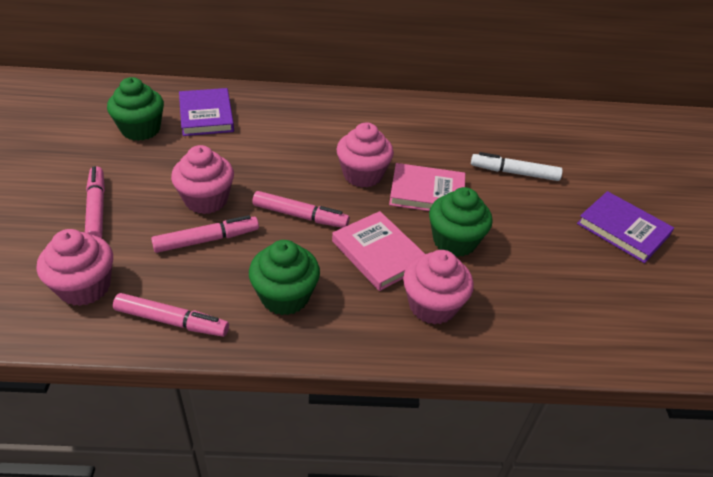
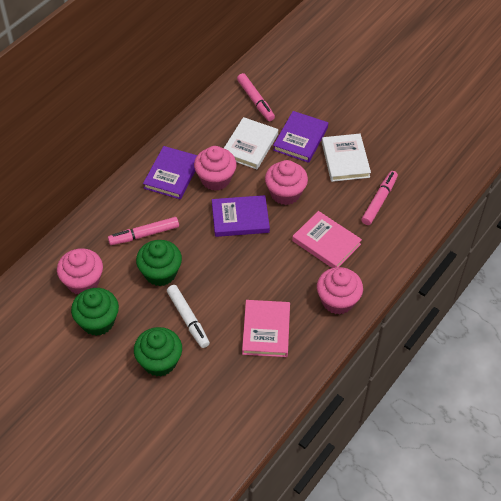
pink marker: [85,166,105,238] [113,293,229,337] [151,215,259,253] [252,191,350,228] = 4 -> [108,217,179,245] [237,73,275,121] [361,171,398,225] = 3
purple book: [179,88,234,136] [577,191,674,263] = 2 -> [143,146,197,199] [212,195,270,237] [273,111,328,163] = 3
white book: none = 0 -> [224,117,278,170] [322,134,371,182] = 2

